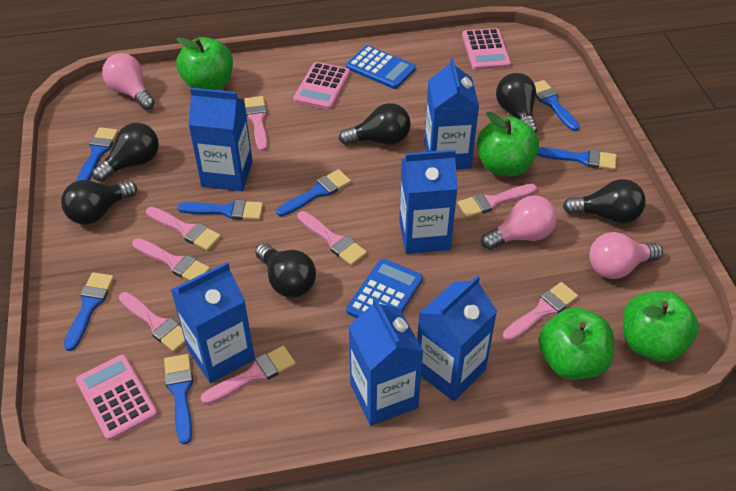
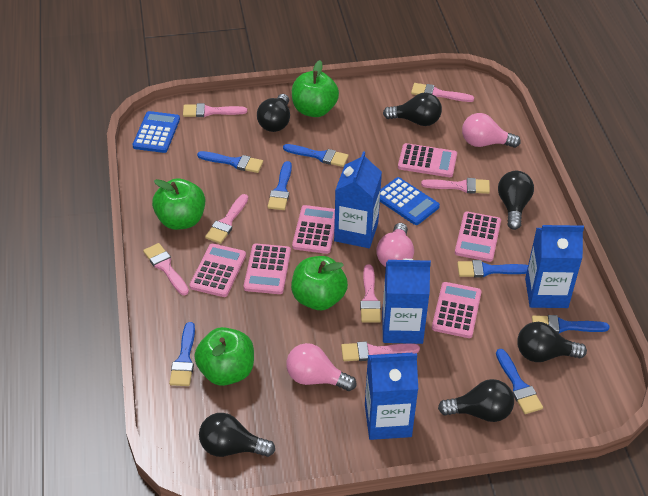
blue carton: [171,262,255,383] [188,88,253,191] [348,297,424,426] [399,150,458,254] [417,275,497,401] [424,58,479,169] = 6 -> [334,151,382,248] [365,353,418,440] [382,259,431,344] [525,225,584,308] = 4
pink brush: [119,292,185,352] [132,238,210,280] [146,207,221,251] [201,346,296,404] [244,96,268,151] [297,211,367,266] [457,184,537,218] [503,282,578,341] = 8 -> [143,243,189,295] [183,103,247,117] [205,194,248,244] [341,341,420,361] [360,264,381,323] [411,83,474,102] [421,178,490,194] = 7
pink calculator: [76,355,158,441] [293,62,350,110] [462,28,511,70] = 3 -> [189,243,246,297] [244,244,291,294] [292,205,335,254] [398,143,457,177] [432,282,482,338] [455,211,501,262] = 6

